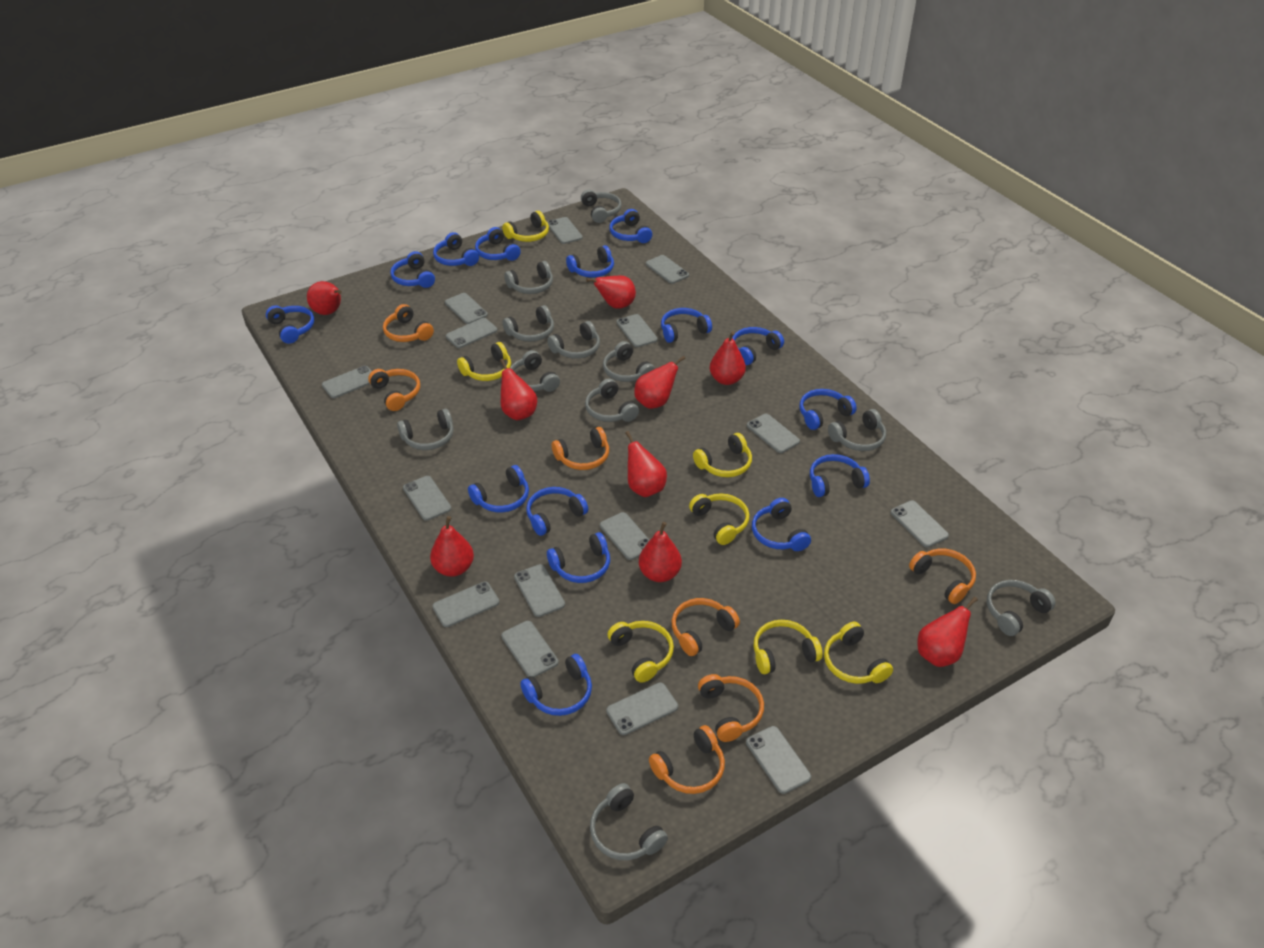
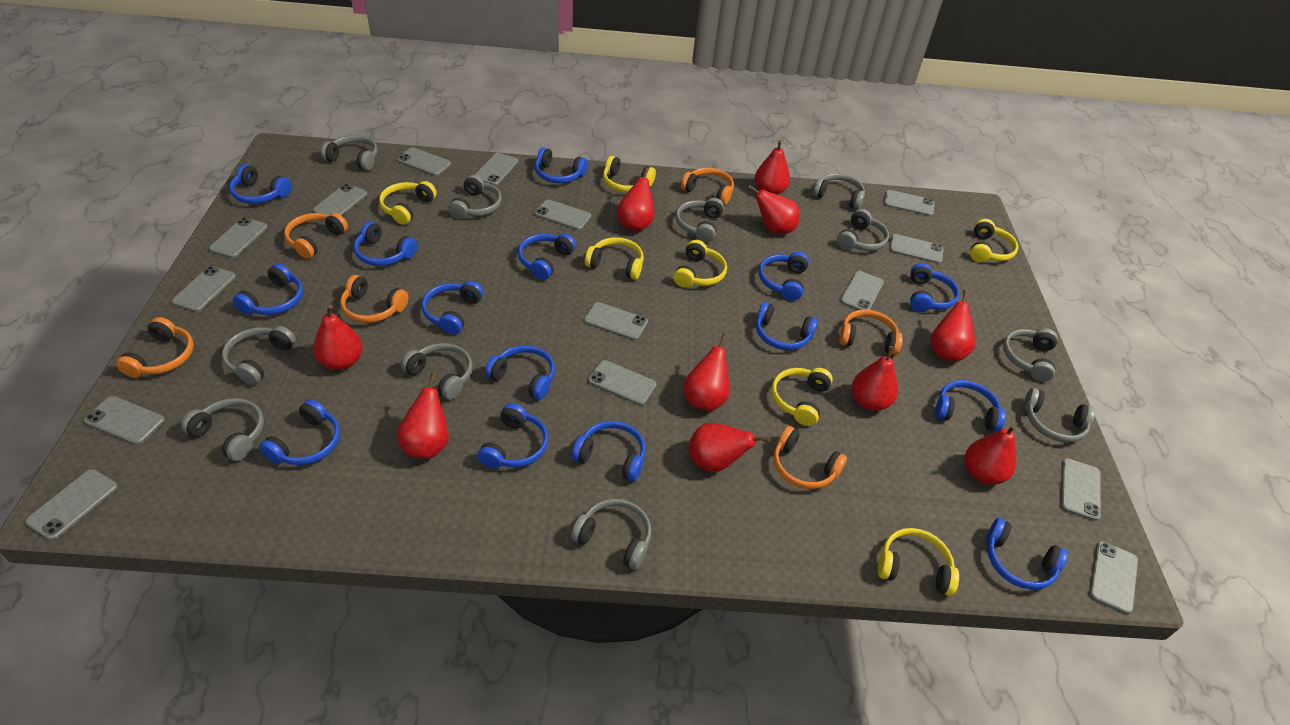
orange headphones: [368,369,420,411] [383,304,434,342] [552,427,609,470] [649,725,725,794] [671,598,740,656] [698,674,764,742] [909,549,976,604] = 7 -> [116,317,194,378] [284,213,348,259] [340,275,408,323] [681,168,734,205] [773,426,847,489] [839,309,903,355] = 6
red pear: [307,281,342,315] [430,516,474,577] [500,359,537,420] [586,276,636,309] [625,431,667,497] [634,356,686,409] [639,522,682,582] [710,331,746,385] [917,597,978,667] = 9 -> [313,305,363,370] [397,372,449,458] [617,167,655,231] [684,333,729,411] [689,423,770,472] [748,185,800,234] [755,140,790,195] [852,346,898,411] [930,290,975,361] [965,424,1016,485] = 10

